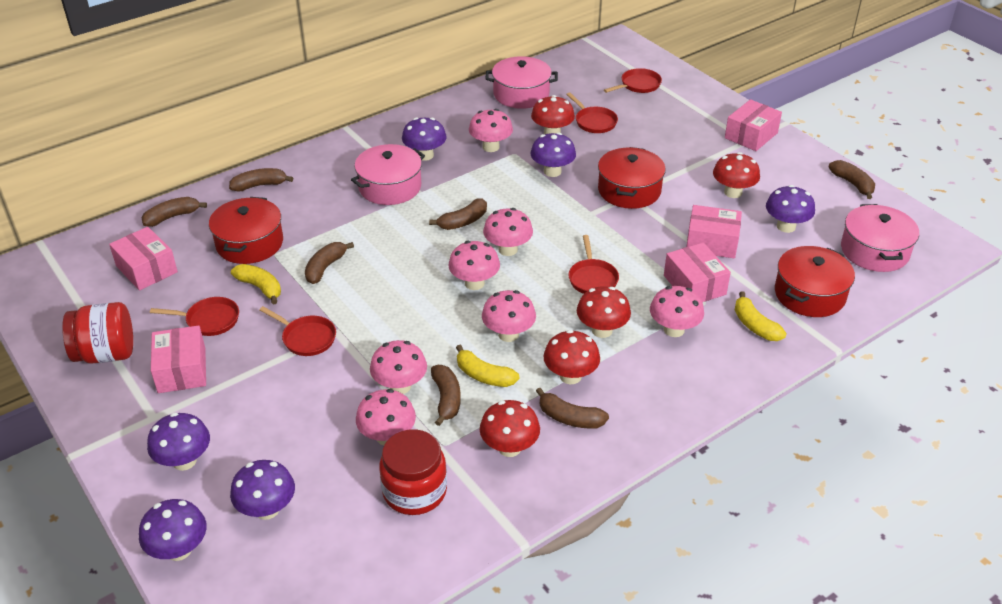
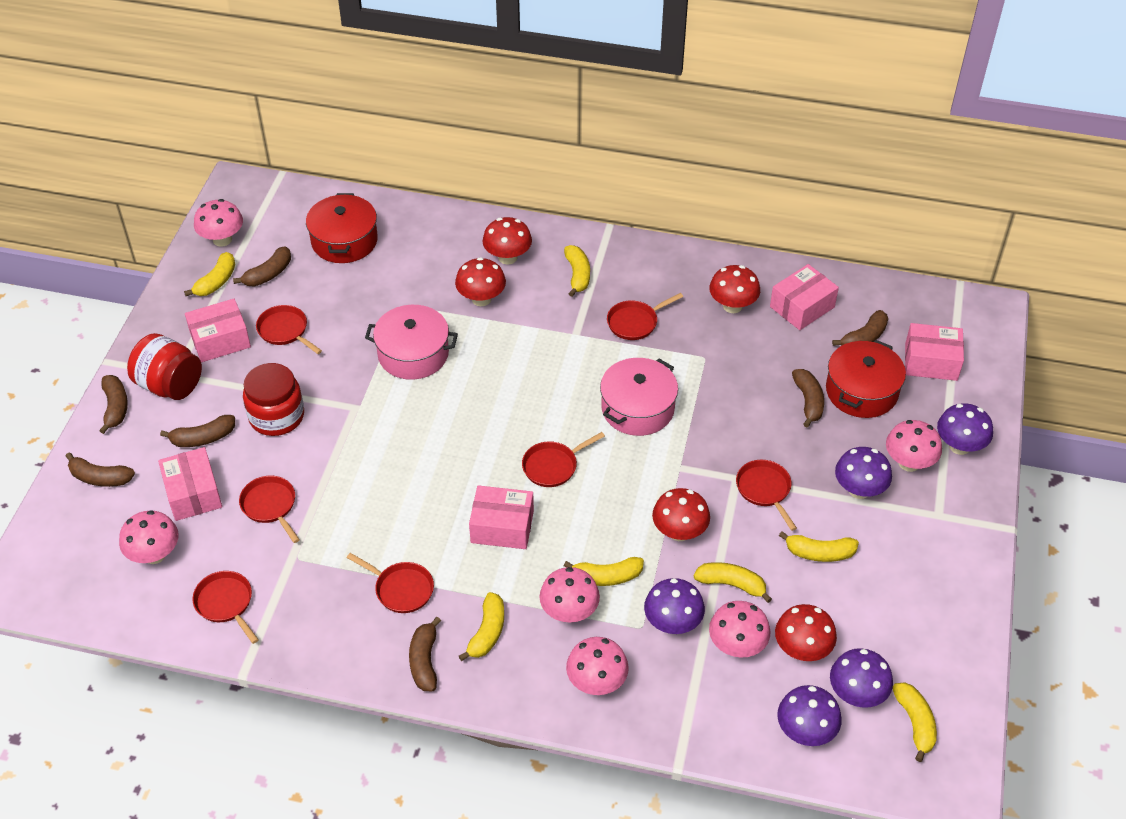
pink mushroom: [356,389,416,445] [370,340,427,394] [448,241,500,290] [469,109,513,152] [482,290,536,342] [483,208,533,256] [650,286,704,337] = 7 -> [119,510,179,564] [194,199,243,246] [539,567,600,622] [566,637,629,695] [709,601,771,658] [886,420,942,472] = 6
pink pot: [351,144,425,205] [485,56,558,109] [841,204,919,272] = 3 -> [365,305,458,380] [600,358,678,436] = 2
purple mushroom: [139,499,207,561] [147,413,210,471] [230,460,295,520] [402,117,447,161] [531,132,576,177] [766,185,815,233] = 6 -> [644,578,705,634] [777,685,842,746] [830,648,893,708] [835,447,892,499] [937,403,993,455] = 5
red pan: [150,297,239,336] [260,306,336,356] [566,92,618,133] [569,235,619,294] [604,68,662,93] = 5 -> [192,571,259,644] [239,476,300,543] [256,305,322,354] [347,553,434,613] [522,432,605,487] [607,293,683,340] [736,460,797,531] = 7
red pot: [209,197,283,264] [598,147,666,209] [775,246,855,317] = 3 -> [306,193,378,263] [826,340,906,418] = 2
yellow banana: [231,264,281,304] [456,345,519,387] [735,291,787,341] = 3 -> [184,252,235,296] [459,592,504,661] [564,245,590,297] [564,557,644,586] [694,562,772,603] [779,531,859,562] [892,682,937,762] = 7

